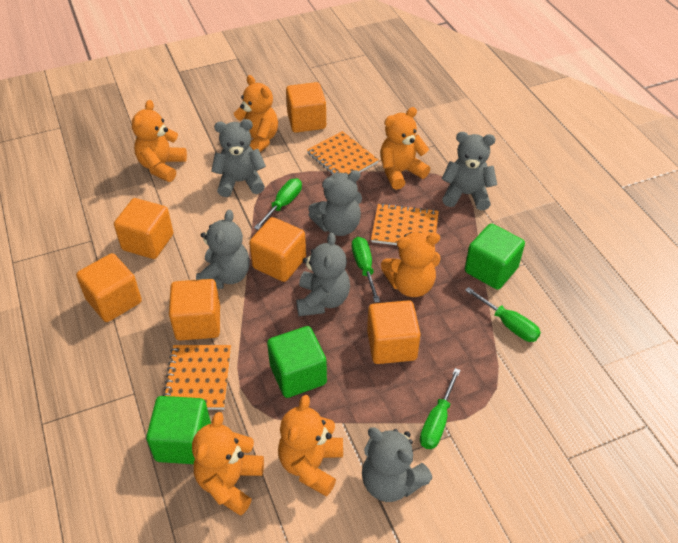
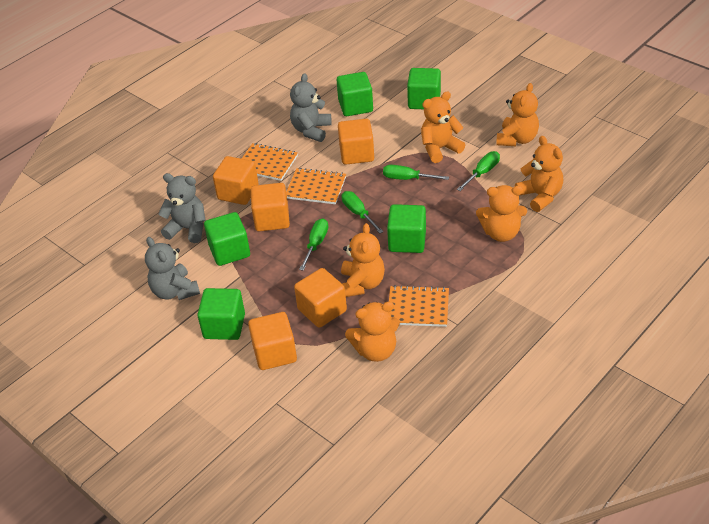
green cube: [146,396,211,464] [267,326,327,398] [465,223,525,290] = 3 -> [197,288,245,340] [204,212,250,266] [337,72,373,116] [387,204,426,253] [407,68,441,109] = 5
grey teddy bear: [196,210,250,289] [211,119,266,197] [296,232,350,316] [308,170,362,236] [362,427,432,502] [442,132,497,211] = 6 -> [145,237,200,300] [158,173,206,243] [290,73,332,142] = 3
orange cube: [76,253,142,322] [114,198,173,259] [169,279,220,340] [249,217,306,282] [286,82,326,133] [367,300,421,364] = 6 -> [213,156,259,205] [248,312,297,370] [251,183,290,231] [294,268,347,328] [338,119,374,165] = 5

